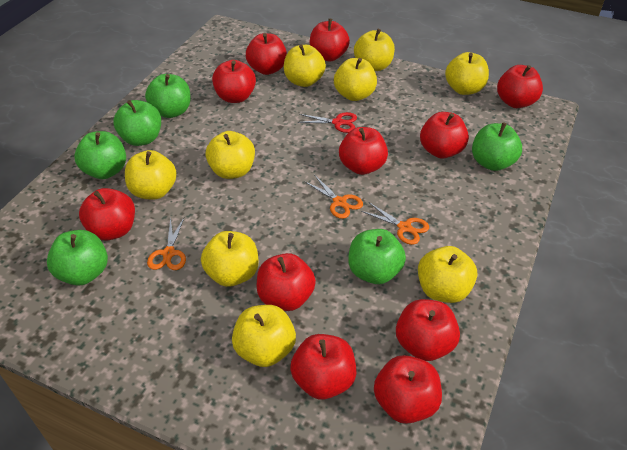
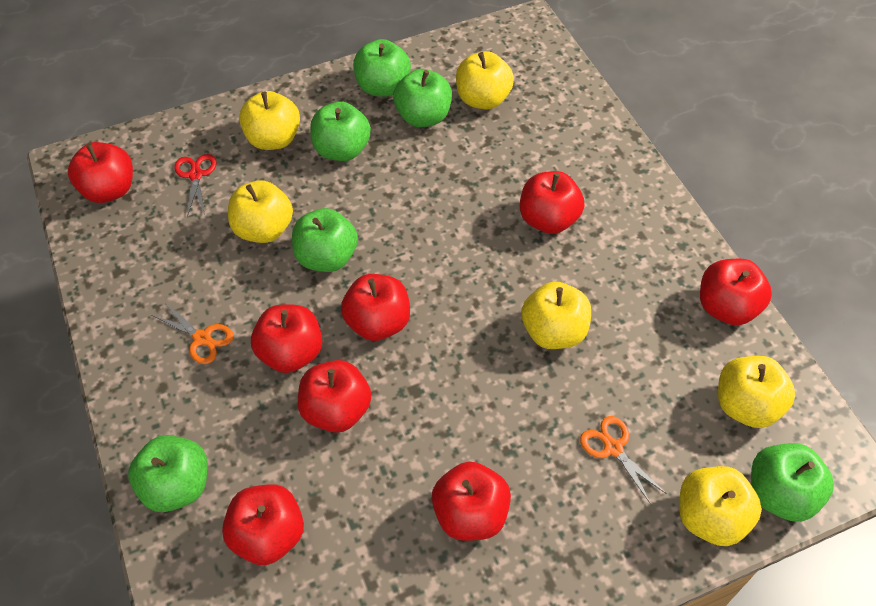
orange scissors: [147,217,186,270] [304,176,363,219] [361,203,429,245] = 3 -> [152,302,234,364] [580,416,667,504] = 2
red apple: [79,188,135,241] [212,60,256,103] [246,33,287,75] [257,253,316,311] [290,334,356,400] [310,18,350,61] [339,127,388,175] [374,355,442,424] [396,299,460,361] [420,112,469,159] [497,65,543,108] = 11 -> [68,142,133,203] [222,484,304,565] [251,304,322,373] [298,360,371,433] [341,274,410,341] [432,462,511,541] [520,171,584,234] [700,259,772,325] = 8
yellow apple: [125,150,177,199] [201,231,258,287] [206,131,255,179] [232,305,296,367] [284,44,326,87] [334,58,377,101] [354,29,395,71] [418,246,477,303] [445,52,489,95] = 9 -> [228,180,293,243] [239,91,300,150] [456,51,514,109] [521,281,591,349] [679,466,762,546] [718,356,795,428] = 6

